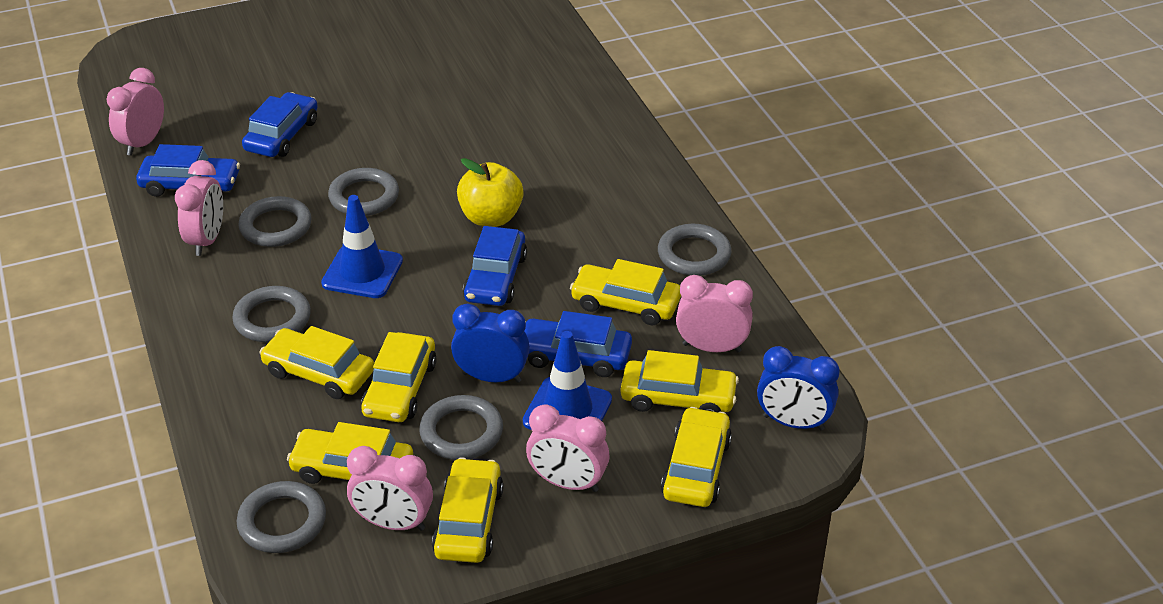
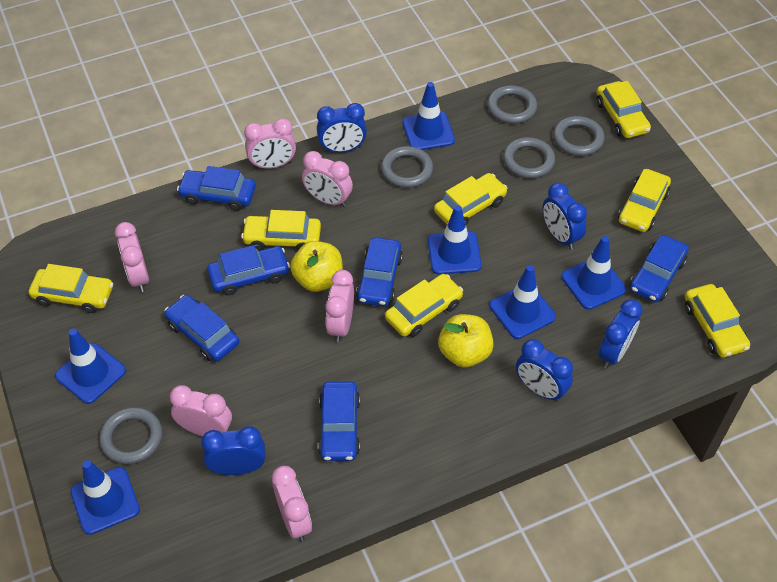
blue car: [136,144,240,197] [242,92,318,157] [463,226,527,306] [524,311,632,377] = 4 -> [164,295,239,361] [177,166,256,211] [207,245,290,296] [318,382,360,461] [356,237,403,306] [630,235,689,302] = 6
blue clock: [451,304,530,383] [757,346,840,430] = 2 -> [201,426,265,475] [317,103,367,153] [516,339,573,402] [543,182,587,250] [598,300,642,368] = 5
blue traffic cone: [321,195,403,298] [523,331,612,430] = 2 -> [55,329,126,404] [70,460,140,535] [402,82,455,150] [428,205,482,275] [490,265,556,339] [561,236,627,310] = 6
grey ring: [232,286,311,342] [236,481,326,553] [238,196,312,247] [328,168,399,216] [419,395,503,460] [658,224,731,276] = 6 -> [99,407,162,464] [381,146,433,188] [487,85,537,124] [503,137,555,178] [553,116,605,156] = 5
pink clock: [107,68,164,156] [175,160,223,256] [347,446,433,531] [526,404,610,492] [676,275,753,352] = 5 -> [115,222,149,292] [170,385,232,436] [244,118,296,169] [272,466,312,541] [302,151,353,207] [325,270,354,342] = 6
yellow apple: [457,158,524,227] = 1 -> [290,241,343,292] [438,314,494,368] = 2

